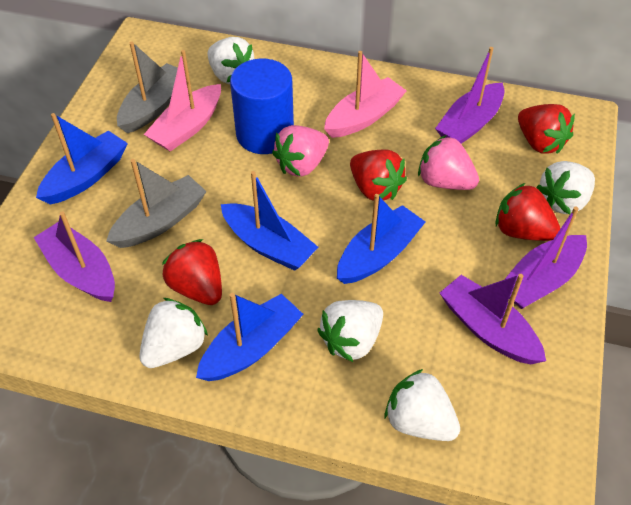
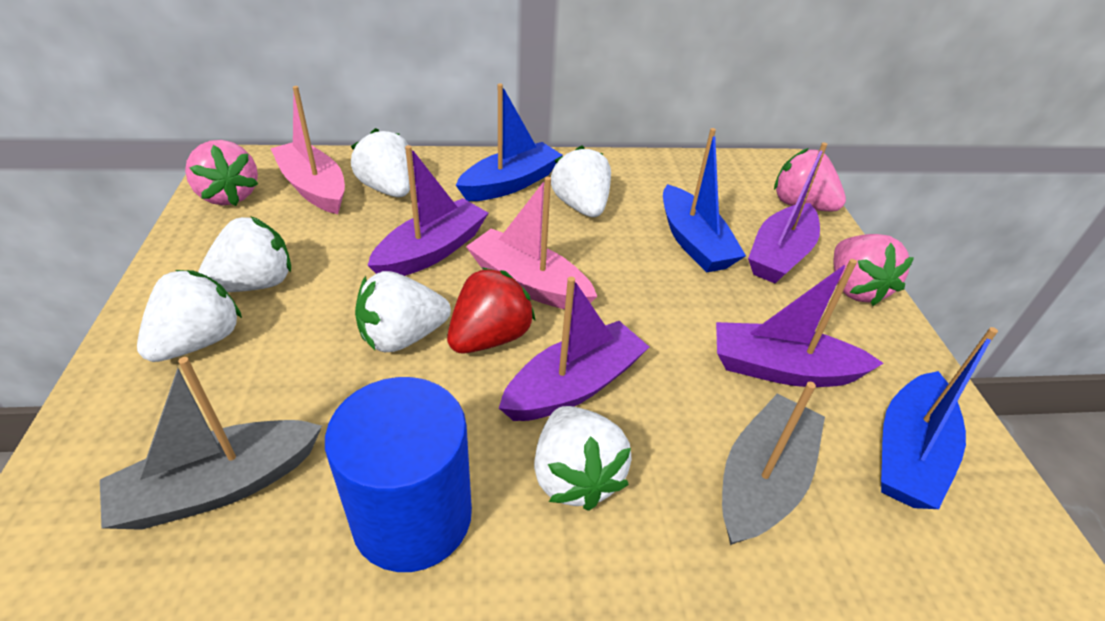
blue boat: [36,113,128,204] [196,293,303,381] [221,171,318,271] [337,194,425,284] = 4 -> [456,84,563,201] [663,128,746,273] [881,327,998,509] = 3
pink strawberry: [272,125,329,177] [418,135,479,190] = 2 -> [185,140,258,206] [774,148,846,212] [834,234,914,306] = 3
red strawberry: [162,239,222,305] [350,149,407,201] [496,183,560,241] [518,104,575,154] = 4 -> [447,267,535,353] = 1
white strawberry: [139,298,208,368] [208,37,254,84] [317,300,383,362] [385,369,460,441] [536,161,595,214] = 5 -> [137,270,242,362] [198,216,291,292] [351,128,410,197] [355,271,451,352] [534,406,632,511] [551,146,611,217] = 6

